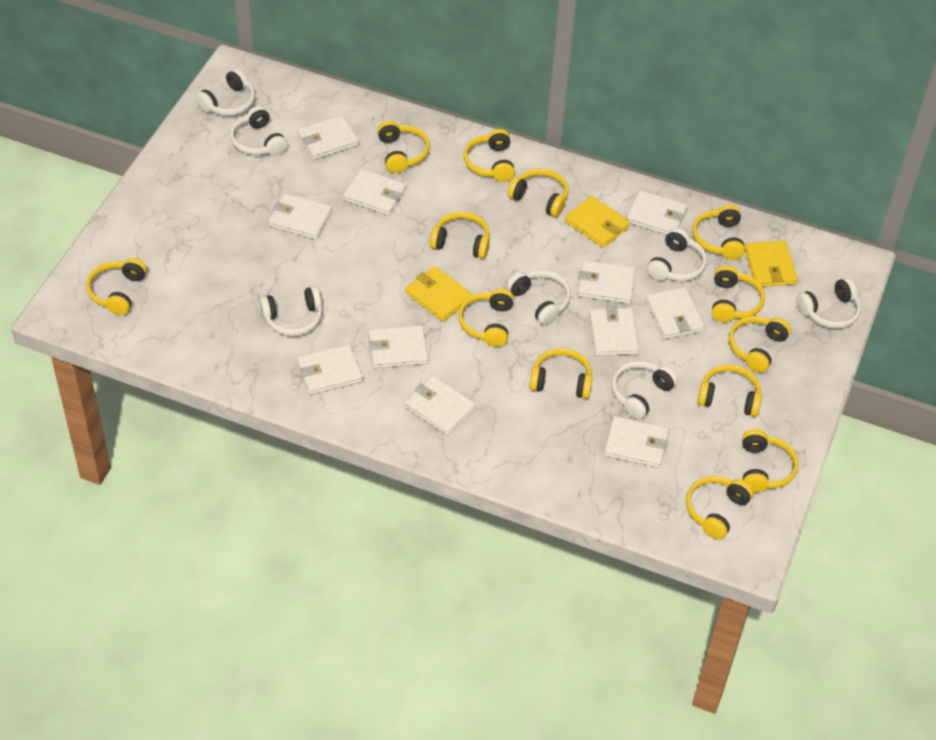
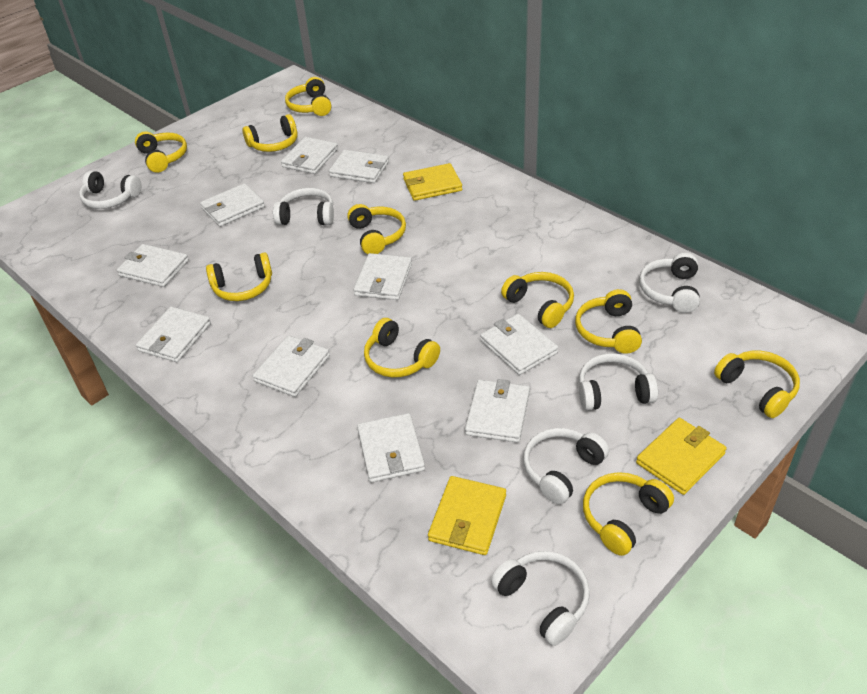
white headphones: [195,69,255,116] [230,106,288,156] [260,286,322,336] [507,270,571,325] [612,361,678,420] [647,228,707,281] [796,278,861,329] = 7 -> [79,171,141,209] [273,188,334,225] [491,551,590,646] [523,428,609,504] [579,353,658,411] [639,253,700,313] = 6
white wallet: [269,193,332,239] [297,115,359,160] [297,344,363,395] [343,169,406,216] [369,325,428,368] [405,376,476,436] [578,260,635,304] [589,306,639,356] [604,416,669,468] [627,190,688,235] [645,287,705,339] = 11 -> [117,244,189,287] [136,306,211,362] [200,183,265,227] [253,335,330,397] [281,137,338,174] [329,150,389,183] [353,253,412,300] [357,413,425,482] [465,379,530,443] [480,314,558,375] = 10
yellow headphones: [86,258,147,315] [377,121,430,173] [430,212,490,259] [458,288,514,347] [464,129,515,182] [507,168,569,217] [529,348,593,399] [686,476,754,540] [692,205,745,260] [697,364,762,417] [712,265,765,323] [729,316,791,373] [742,429,799,493] = 13 -> [135,131,187,173] [206,252,272,301] [242,114,298,152] [285,77,332,116] [347,204,406,254] [364,318,440,378] [501,272,574,328] [575,289,642,354] [583,472,674,556] [714,351,800,418] = 10

